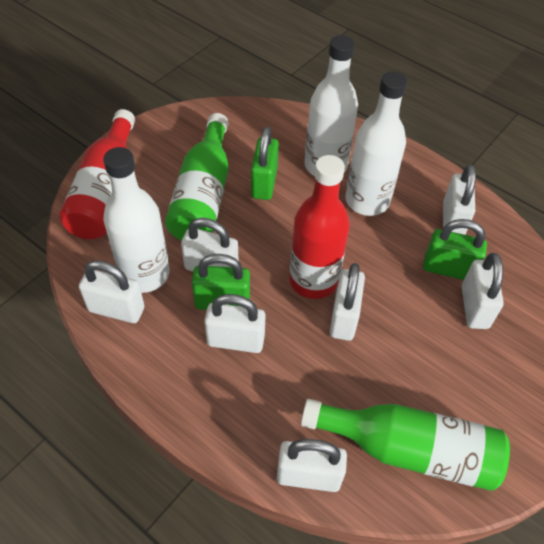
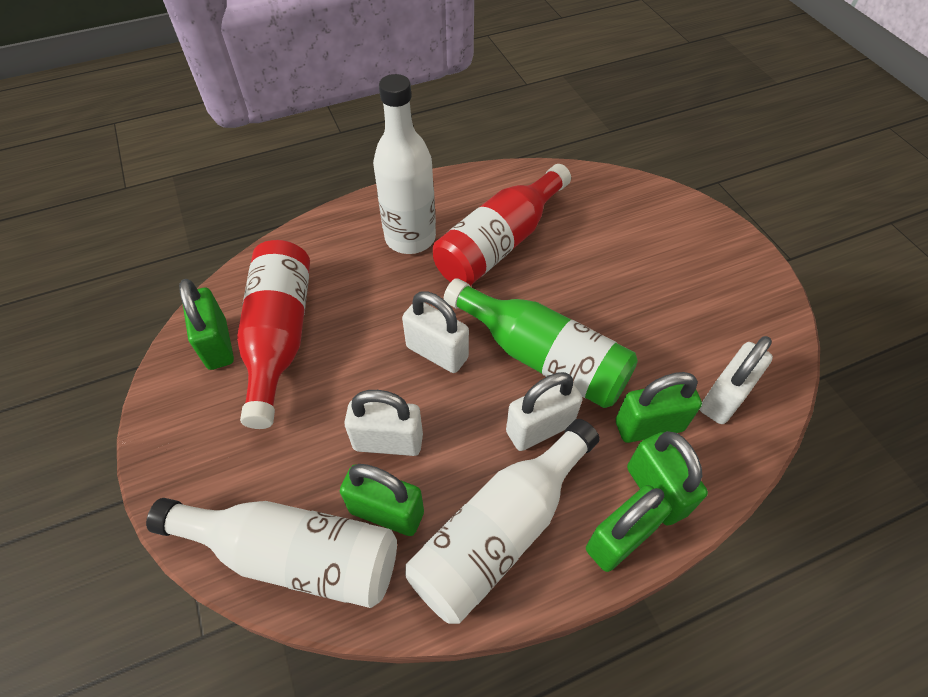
green bottle: [165,113,229,241] [301,399,510,491] = 2 -> [444,278,638,408] = 1
green padlock: [192,254,250,310] [251,127,279,200] [423,219,487,280] = 3 -> [179,279,234,370] [340,464,424,536] [586,485,671,572] [616,372,702,443] [627,431,708,525] = 5
white padlock: [79,260,145,323] [181,218,238,271] [204,294,266,353] [277,439,347,492] [330,263,365,341] [443,164,476,235] [462,253,504,329] = 7 -> [344,390,423,456] [402,291,469,373] [506,372,582,451] [700,336,773,424] = 4

